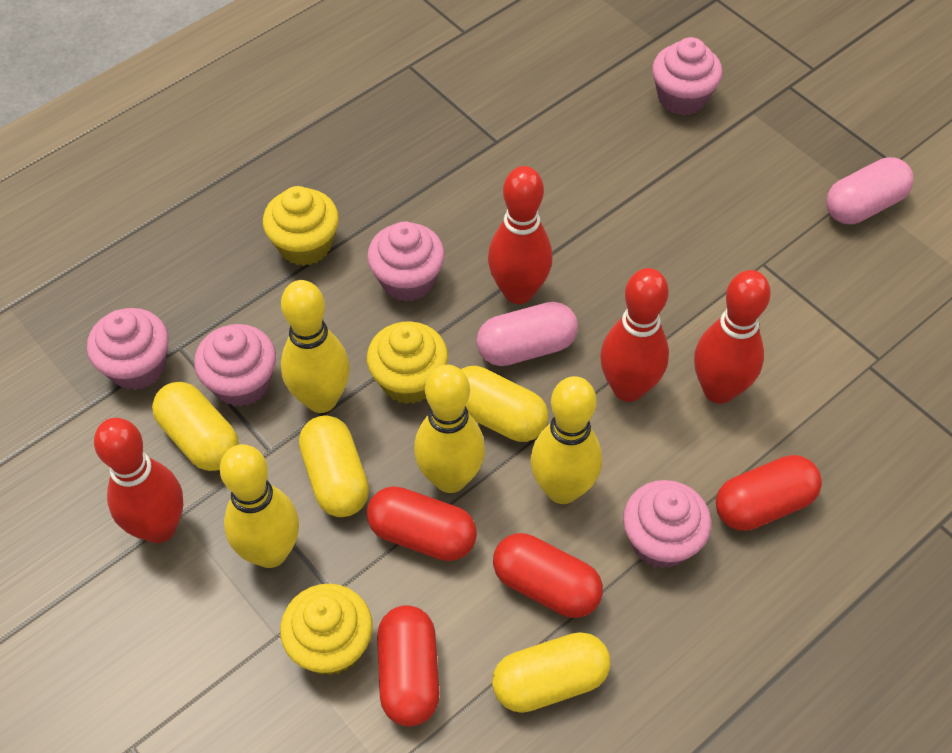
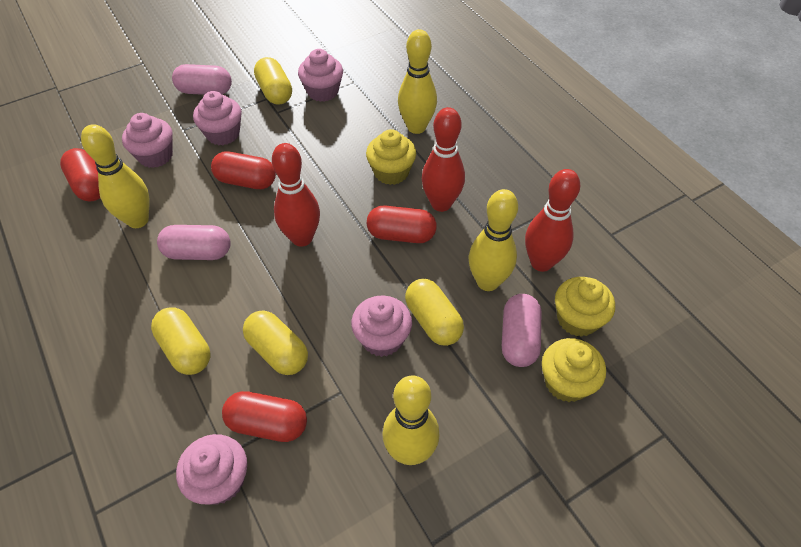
pink capsule: [476,302,578,366] [826,157,913,224] = 2 -> [157,225,231,260] [172,64,232,95] [502,294,542,367] = 3
red bowling pin: [94,418,183,543] [488,166,552,304] [600,268,669,402] [694,270,771,404] = 4 -> [272,143,320,247] [422,107,465,212] [525,169,580,272] = 3

